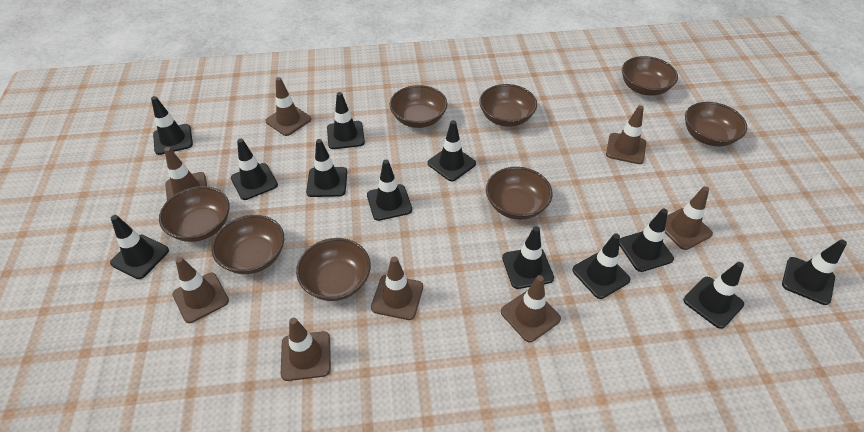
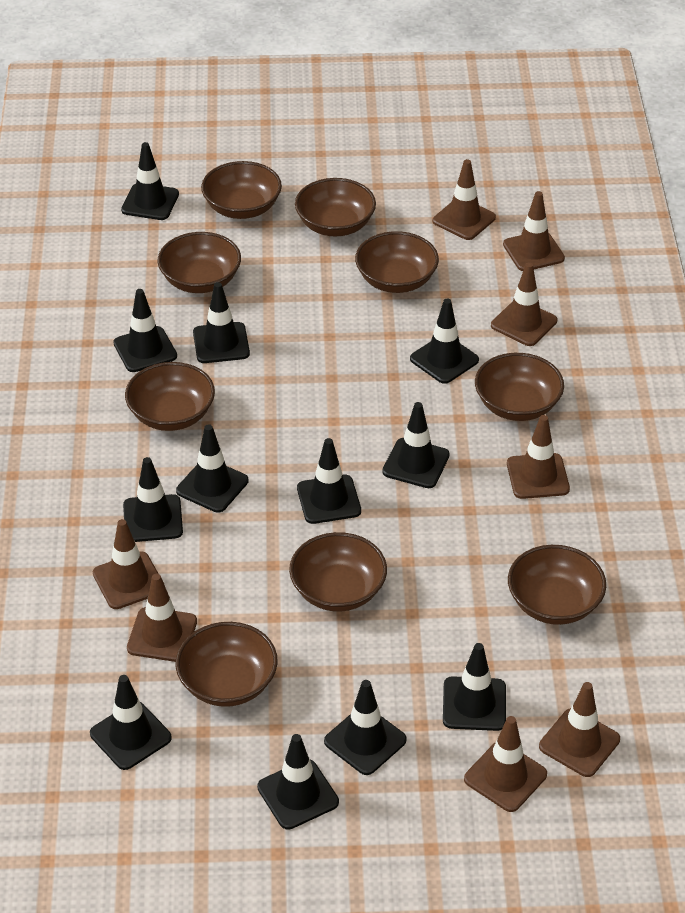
brown bowl: [159,186,230,242] [211,215,284,274] [296,238,371,301] [389,85,447,128] [479,84,537,127] [486,167,552,220] [622,56,678,96] [685,102,747,147] = 8 -> [125,362,215,431] [157,232,241,293] [176,622,278,707] [201,161,282,219] [289,532,387,612] [295,178,376,236] [355,231,439,293] [475,353,564,421] [508,545,606,625] = 9

